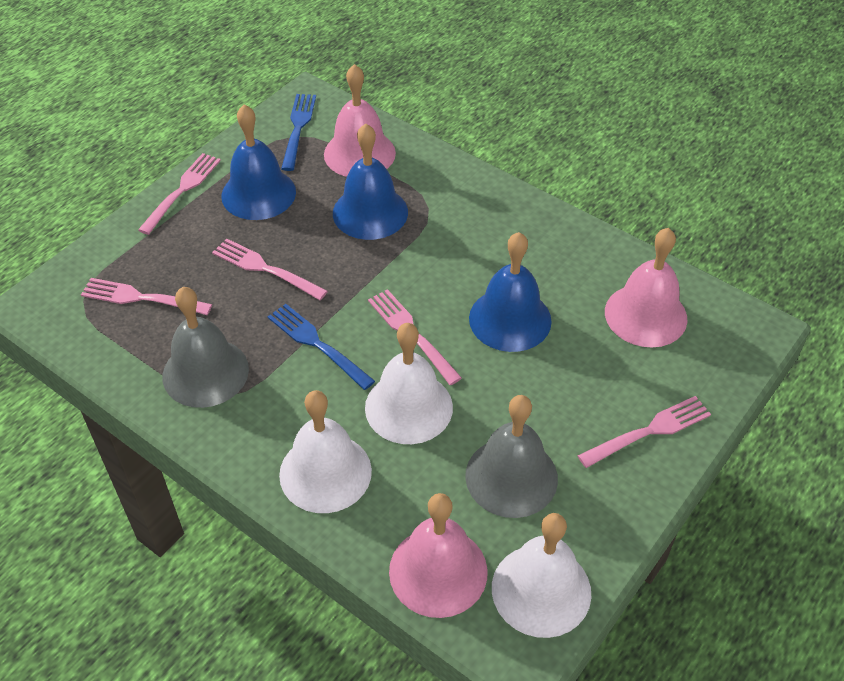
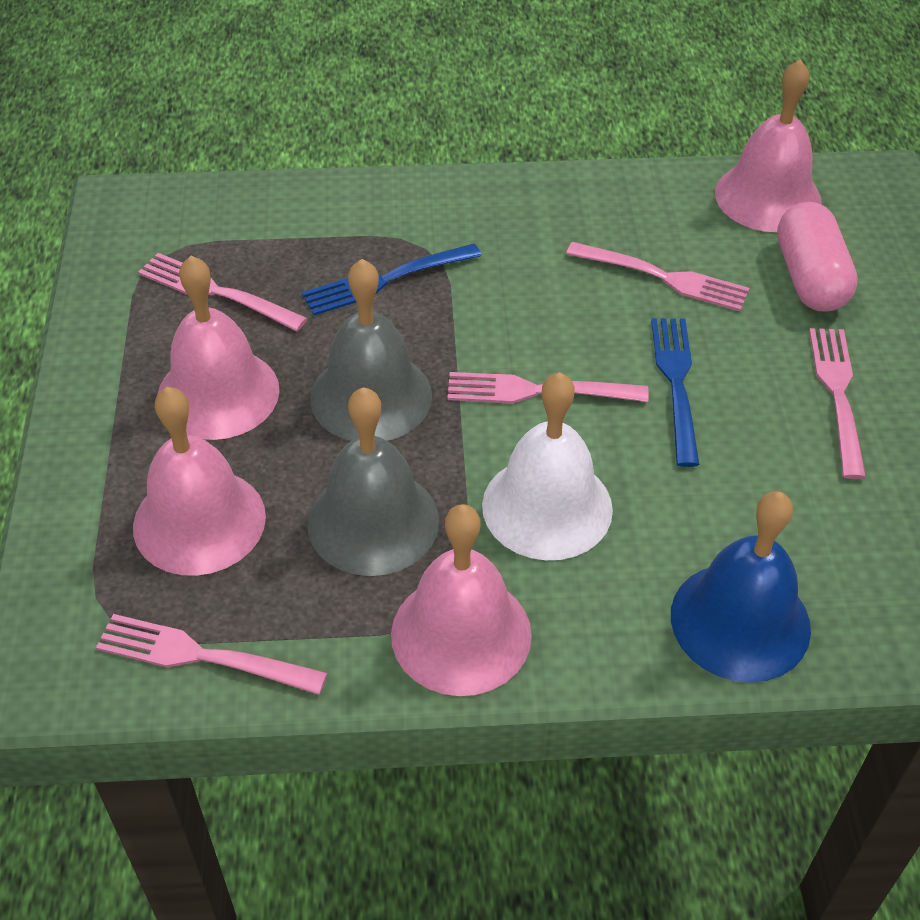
blue bell: [221,105,296,220] [333,123,408,240] [469,232,552,352] = 3 -> [671,491,811,683] = 1
pink bell: [324,64,396,177] [389,493,488,618] [605,228,687,347] = 3 -> [133,387,266,576] [157,256,280,440] [391,504,532,696] [715,59,822,232] = 4
pink capsule: none = 0 -> [777,202,858,312] = 1
white bell: [279,390,372,513] [365,323,453,444] [492,513,591,638] = 3 -> [482,372,613,560] = 1

